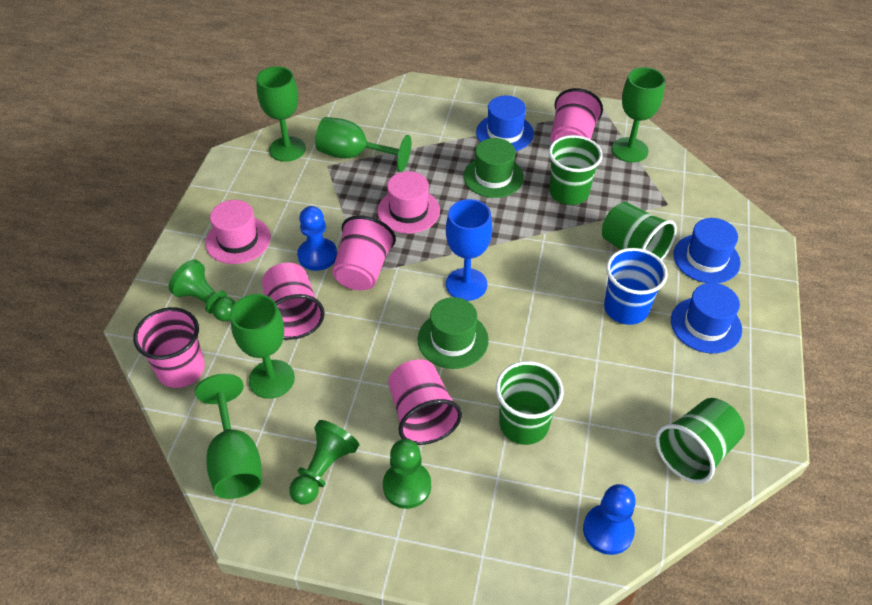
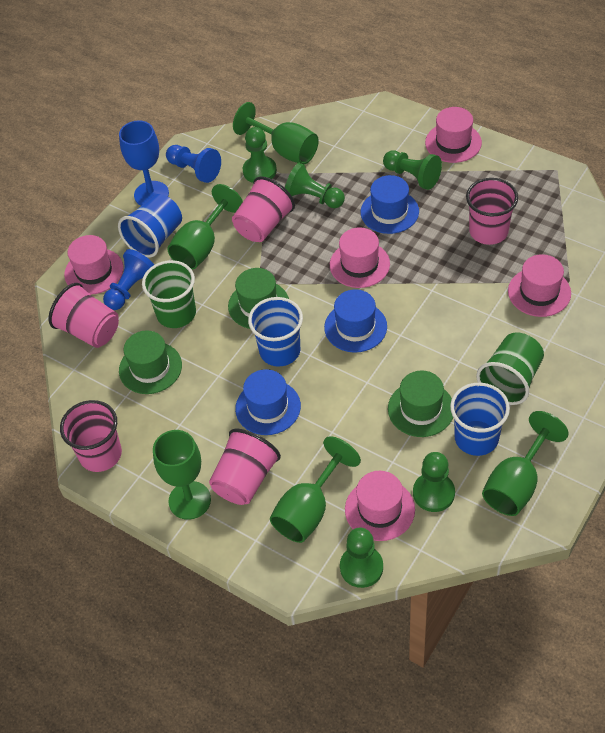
blue cup: [604,248,668,325] = 1 -> [118,194,182,258] [248,297,303,367] [450,383,510,456] = 3
green cup: [496,361,564,445] [549,135,603,205] [602,202,677,260] [655,398,745,483] = 4 -> [142,260,196,328] [476,332,544,405] = 2
green hat: [418,297,489,369] [463,138,524,198] = 2 -> [119,330,182,394] [228,268,289,329] [388,371,453,437] = 3
green pawn: [169,259,235,321] [289,420,359,504] [383,439,431,509] = 3 -> [243,127,277,183] [285,163,345,208] [340,528,383,588] [383,150,442,190] [413,452,455,512] = 5
pink hat: [205,200,271,264] [377,171,440,234] = 2 -> [64,235,124,295] [330,227,390,288] [345,471,415,541] [425,107,482,163] [508,254,571,317] = 5

